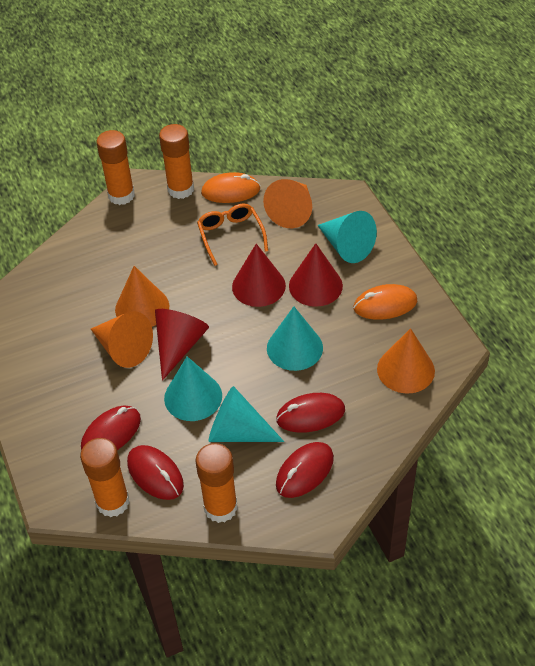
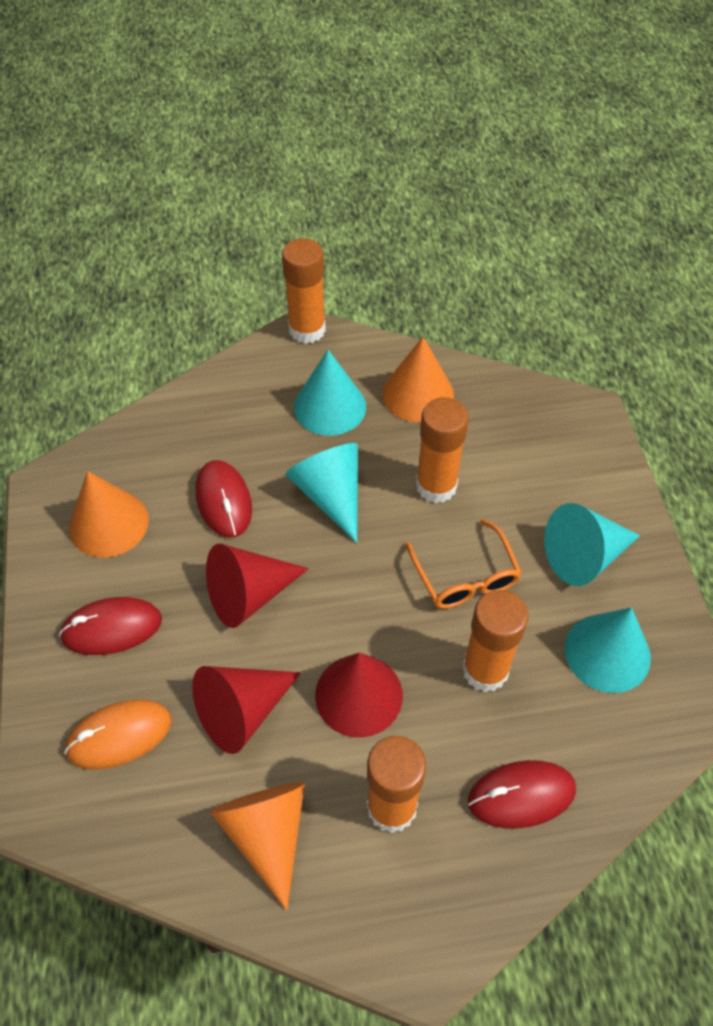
orange cone: [91,311,153,368] [115,266,169,327] [263,179,312,228] [377,328,435,394] = 4 -> [69,471,149,558] [210,782,305,911] [382,337,454,423] = 3
orange mouse: [201,172,261,203] [353,284,417,320] = 2 -> [64,700,172,769] = 1
red mouse: [81,406,141,450] [127,445,184,500] [276,393,345,433] [276,442,334,498] = 4 -> [59,597,162,655] [196,460,252,538] [468,760,576,829] = 3

